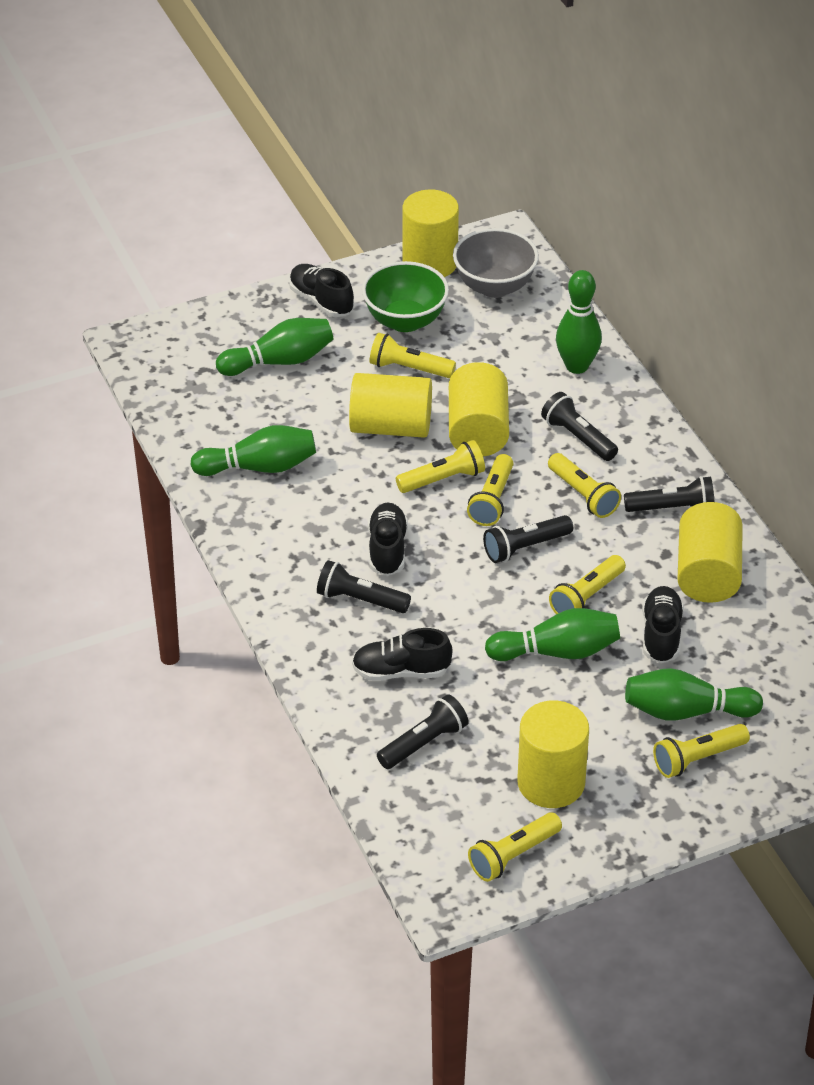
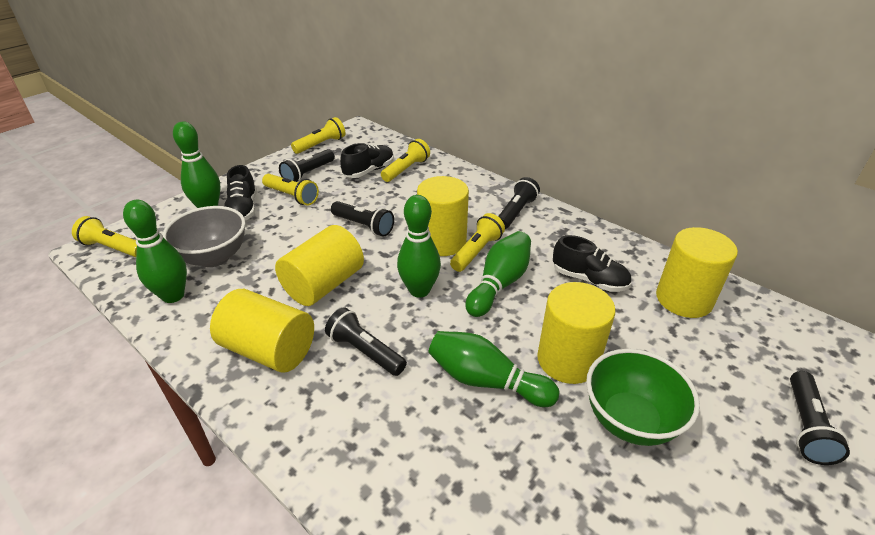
black shoe: [289,264,354,317] [352,628,453,681] [368,503,408,576] [642,586,684,663] = 4 -> [224,165,257,221] [340,143,394,178] [553,235,632,292] = 3
yellow flashlight: [369,333,456,378] [396,440,485,493] [467,454,513,526] [468,812,562,882] [548,453,621,518] [549,555,626,614] [653,724,750,778] = 7 -> [72,216,137,257] [262,174,319,205] [291,117,346,154] [381,139,430,182] [450,213,505,272] = 5

